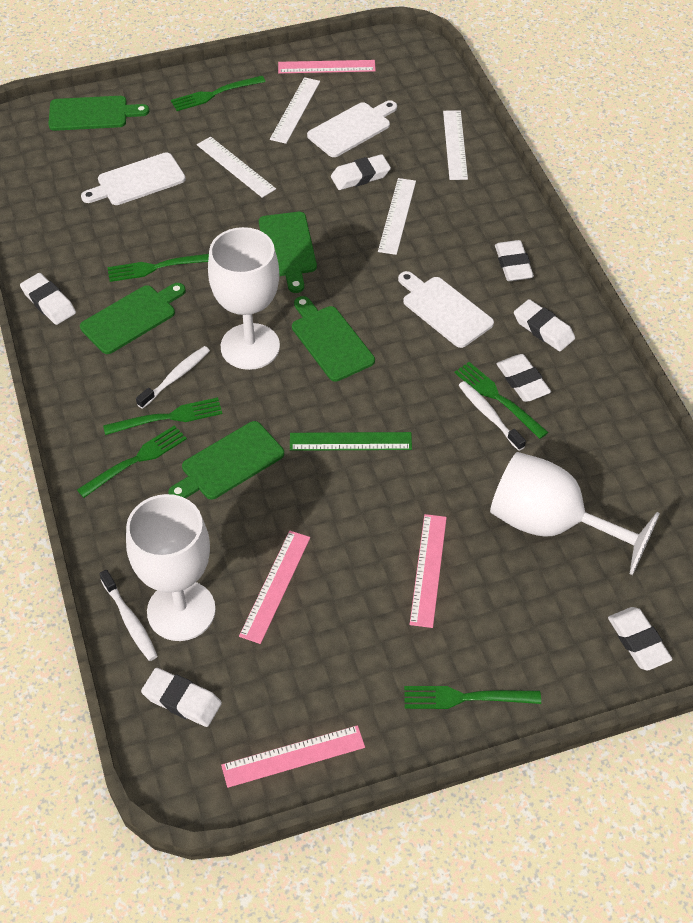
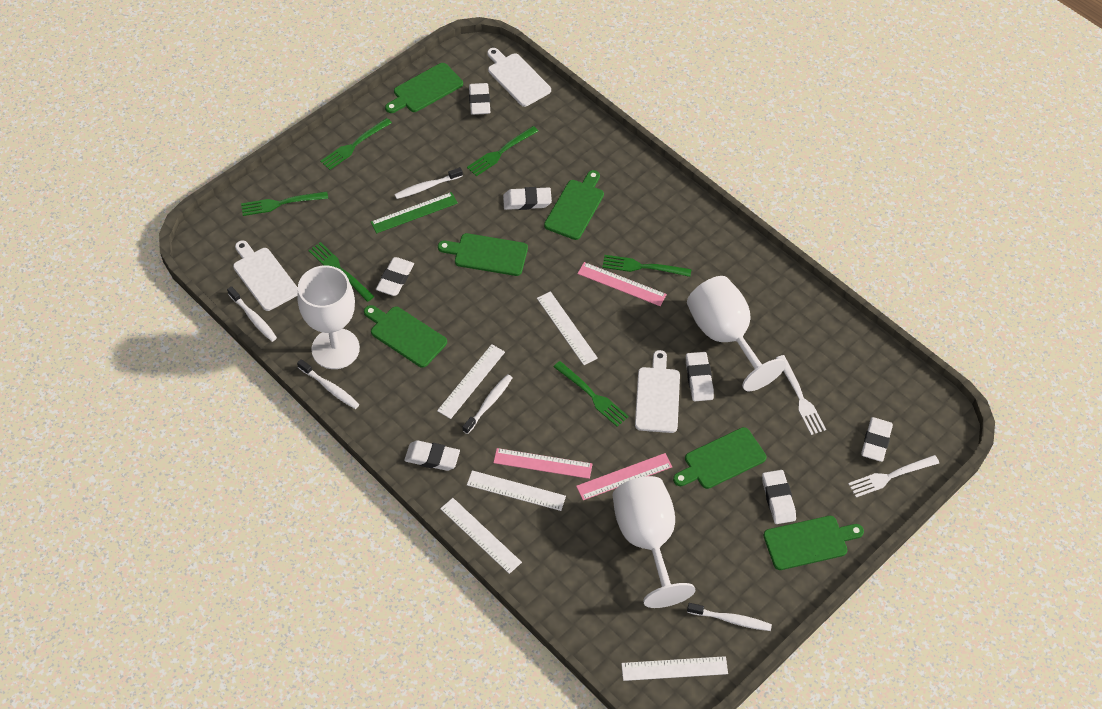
green cutting board: [48,96,149,131] [80,283,186,354] [168,421,284,499] [259,212,317,293] [292,296,375,382] = 5 -> [364,305,447,368] [385,63,463,113] [438,233,528,276] [544,170,604,240] [673,427,766,489] [763,516,864,570] = 6
pink ruler: [221,725,365,788] [239,531,310,644] [278,60,376,73] [409,514,447,628] = 4 -> [493,448,592,479] [576,453,672,500] [577,262,667,306] = 3
white fork: none = 0 -> [776,355,826,435] [848,455,939,497] = 2
white ruler: [197,136,276,198] [270,77,320,144] [378,178,416,255] [443,110,468,180] = 4 -> [437,344,505,419] [440,498,522,574] [467,470,566,511] [537,291,598,365] [621,656,728,681] = 5
white toothbrush: [99,570,157,661] [136,346,210,409] [458,381,526,451] = 3 -> [227,286,277,342] [297,359,359,409] [394,167,463,199] [462,374,512,434] [687,603,772,631] = 5

